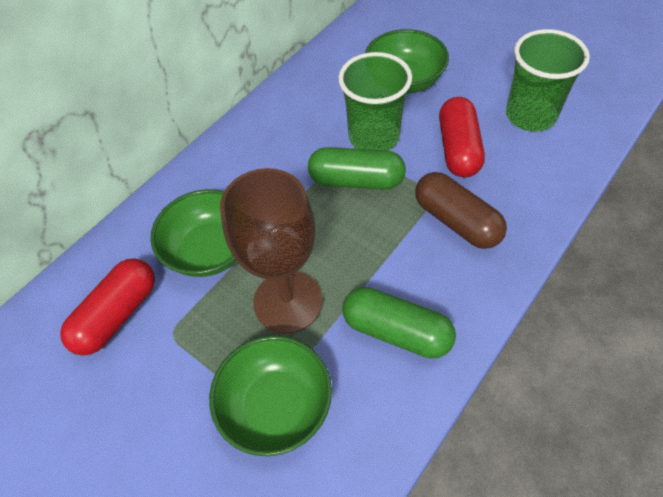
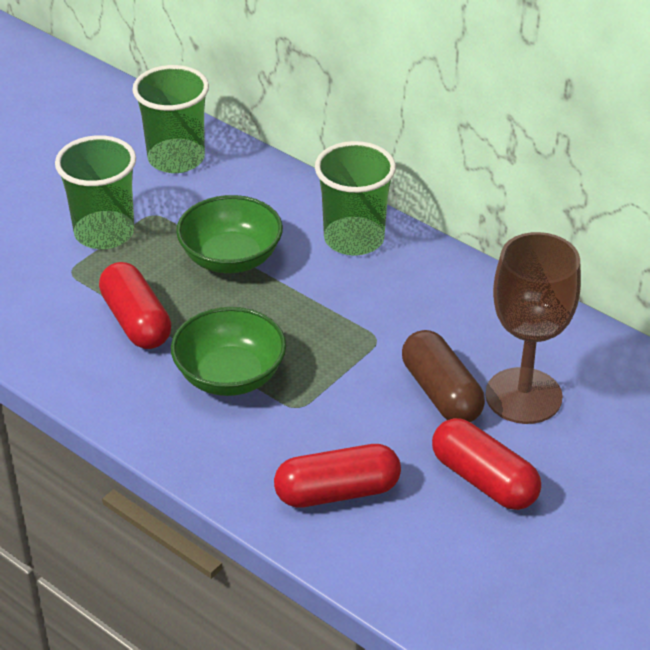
green bowl: [150,189,237,277] [209,335,332,456] [365,29,449,93] = 3 -> [171,307,286,396] [176,195,283,273] = 2
green capsule: [308,147,406,190] [342,287,456,359] = 2 -> none = 0
green cup: [338,52,412,151] [506,29,590,131] = 2 -> [55,135,136,249] [132,65,209,173] [315,141,396,256] = 3
red capsule: [60,258,155,356] [439,97,485,178] = 2 -> [99,262,171,349] [274,444,401,508] [432,418,541,510] = 3

